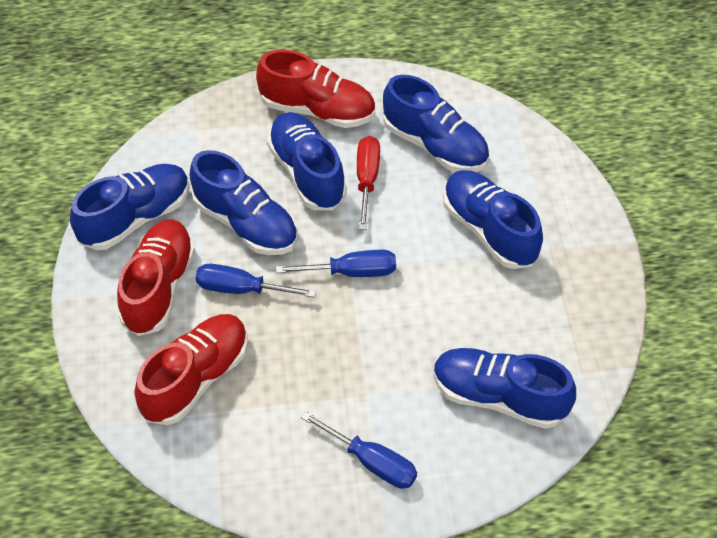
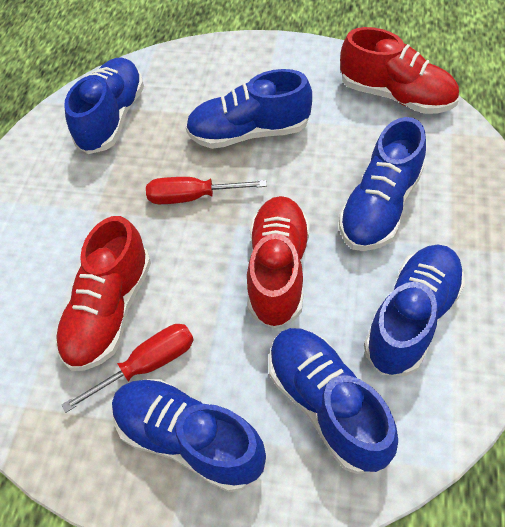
blue screwdriver: [196,264,316,297] [276,250,396,277] [301,411,417,489] = 3 -> none = 0
red screwdriver: [357,136,380,230] = 1 -> [62,324,194,413] [146,177,266,204] = 2

